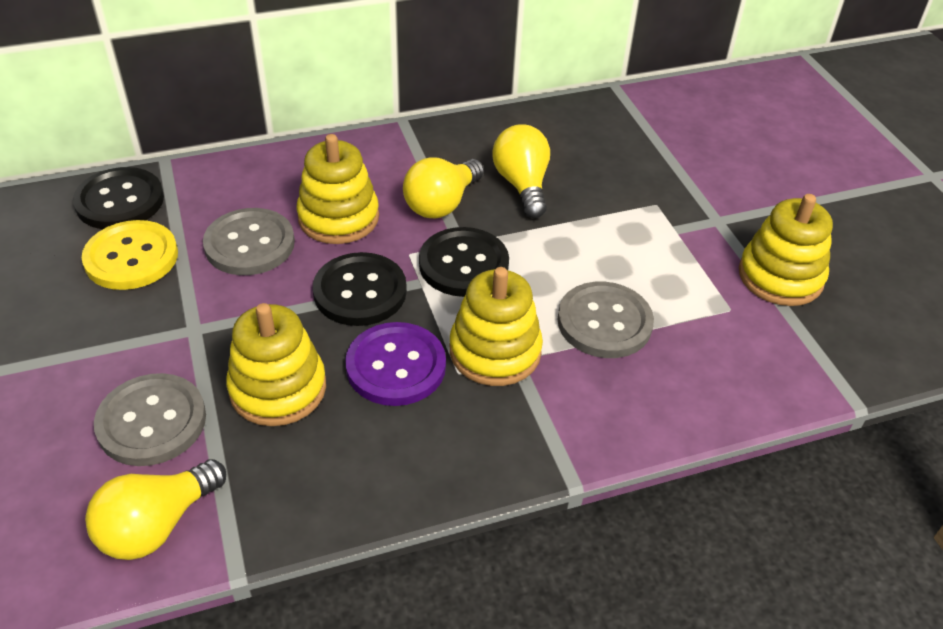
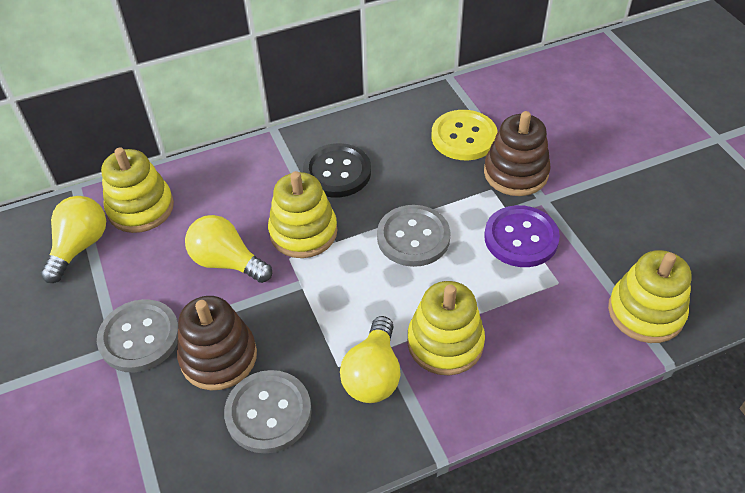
black button: [73,167,164,229] [313,252,407,326] [419,227,509,297] = 3 -> [303,143,371,198] = 1
brown stacking toy: none = 0 -> [177,296,257,390] [484,111,551,196] = 2

